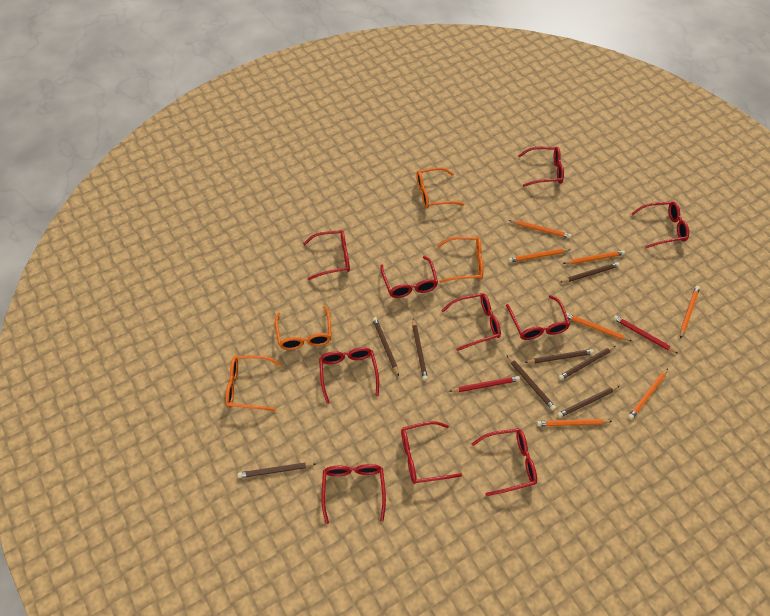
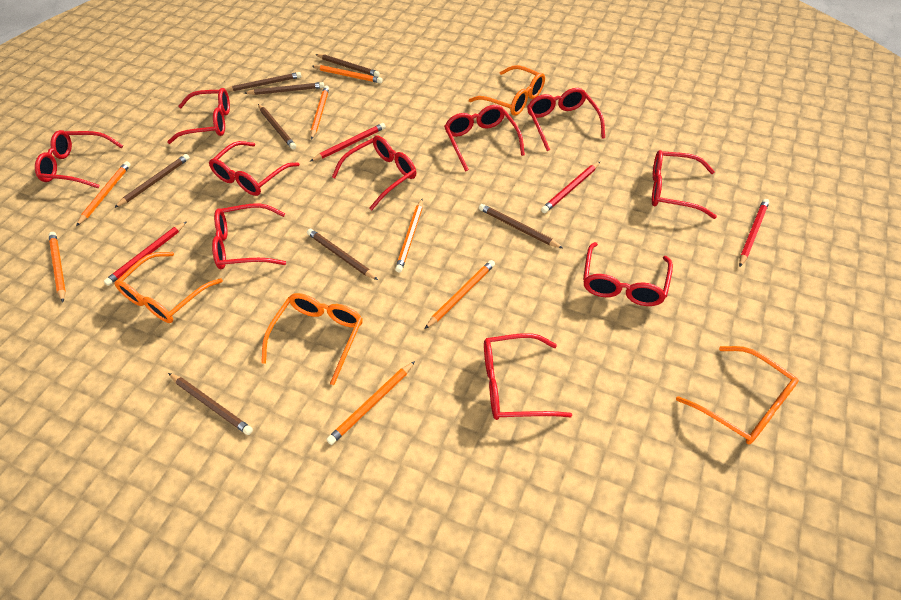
red pencil: [449,376,520,392] [613,315,679,354] = 2 -> [104,222,186,286] [311,123,386,161] [541,162,600,213] [739,199,769,267] = 4

